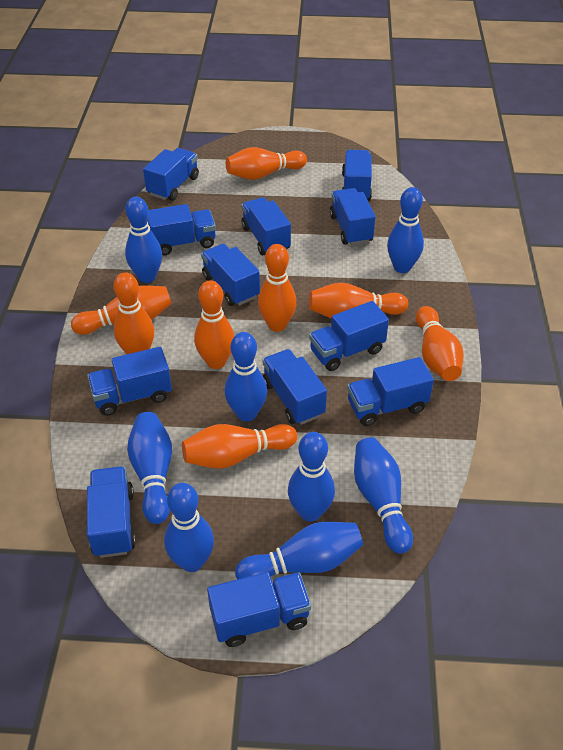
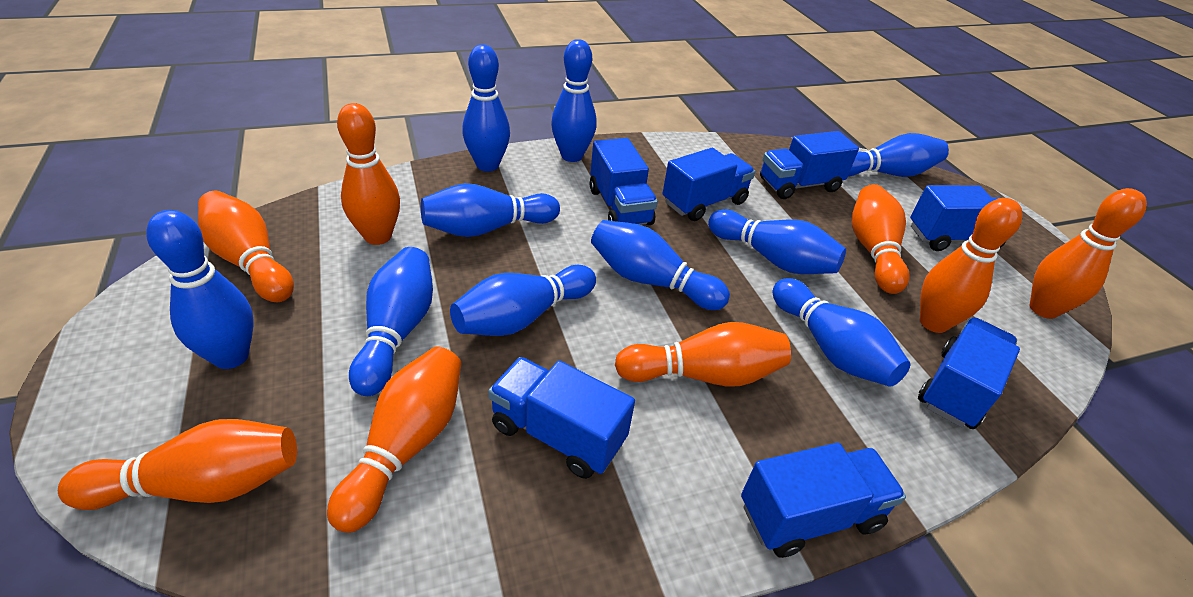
blue bowling pin: [125,197,162,283] [127,412,172,524] [164,483,214,572] [224,332,267,422] [235,522,363,579] [288,432,335,522] [354,437,413,554] [387,187,424,273] = 8 -> [146,210,254,369] [349,247,433,396] [421,183,560,237] [450,265,596,336] [462,45,510,172] [551,39,596,162] [591,220,730,310] [708,209,846,274] [772,278,910,387] [848,133,949,177] = 10
blue truck: [87,347,172,416] [87,467,136,558] [143,148,199,201] [147,204,216,255] [201,244,260,306] [207,572,311,647] [241,197,291,255] [263,349,327,425] [309,301,389,371] [330,188,375,245] [342,150,372,201] [347,357,434,426] = 12 -> [488,357,635,479] [590,138,658,225] [663,148,755,221] [741,443,906,558] [760,131,859,199] [910,185,1006,251] [918,317,1020,429] = 7

